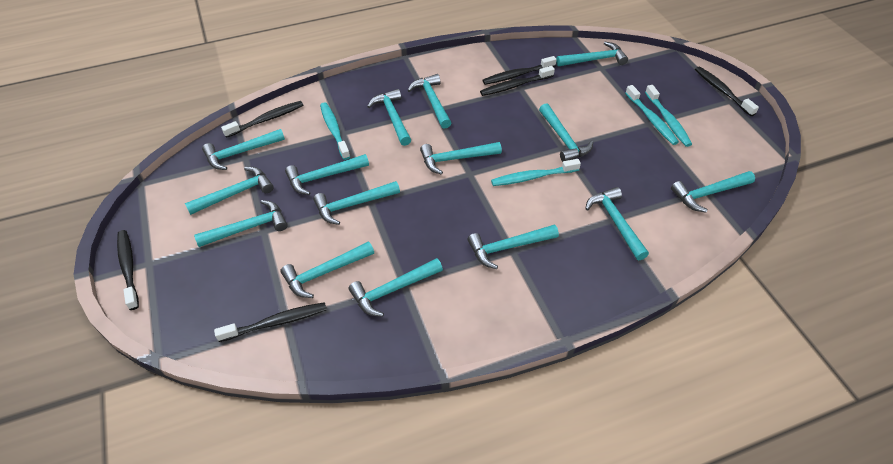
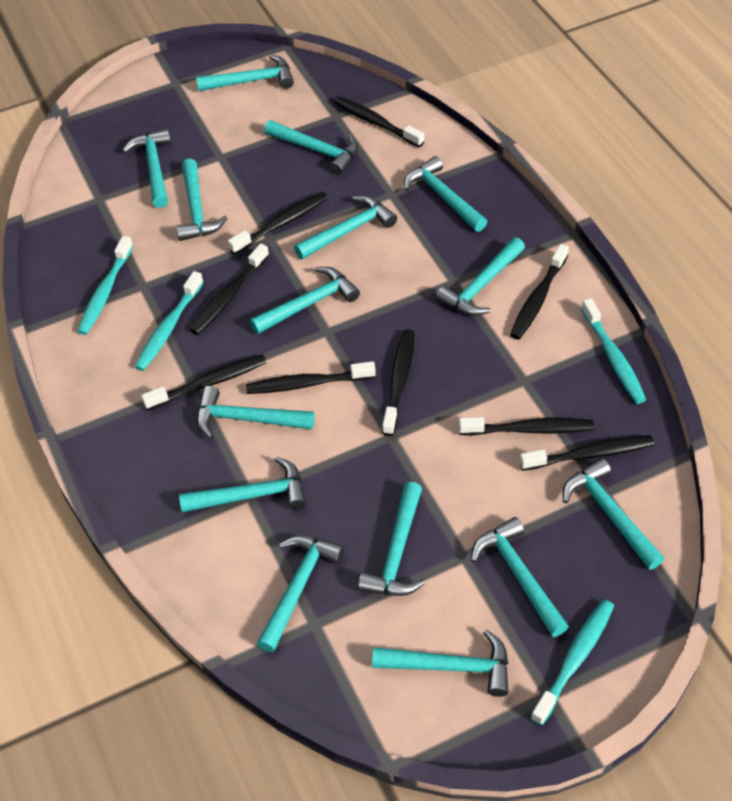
black toothbrush: [117,230,139,310] [214,302,327,342] [221,101,303,138] [480,66,555,96] [483,56,556,85] [695,67,759,116] = 6 -> [141,354,267,411] [190,243,269,335] [228,192,328,254] [246,361,376,394] [334,96,424,147] [382,329,415,436] [459,417,594,435] [510,244,569,340] [520,435,654,471] = 9

